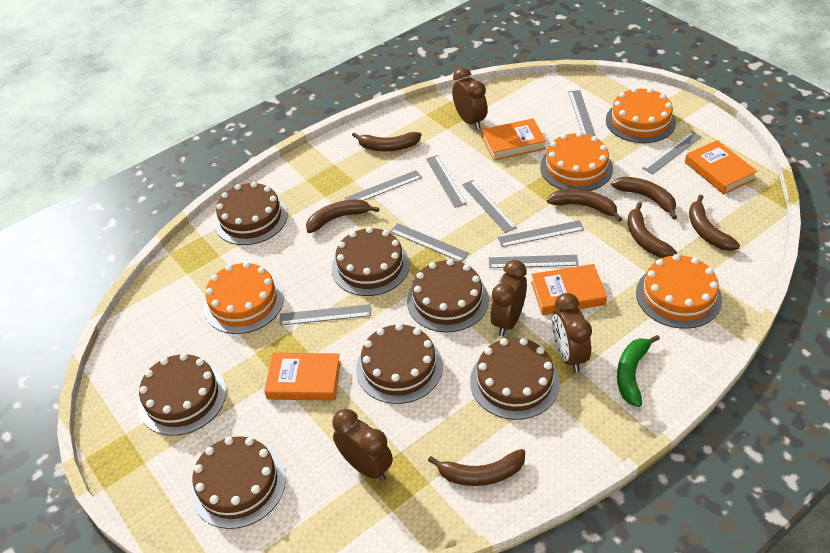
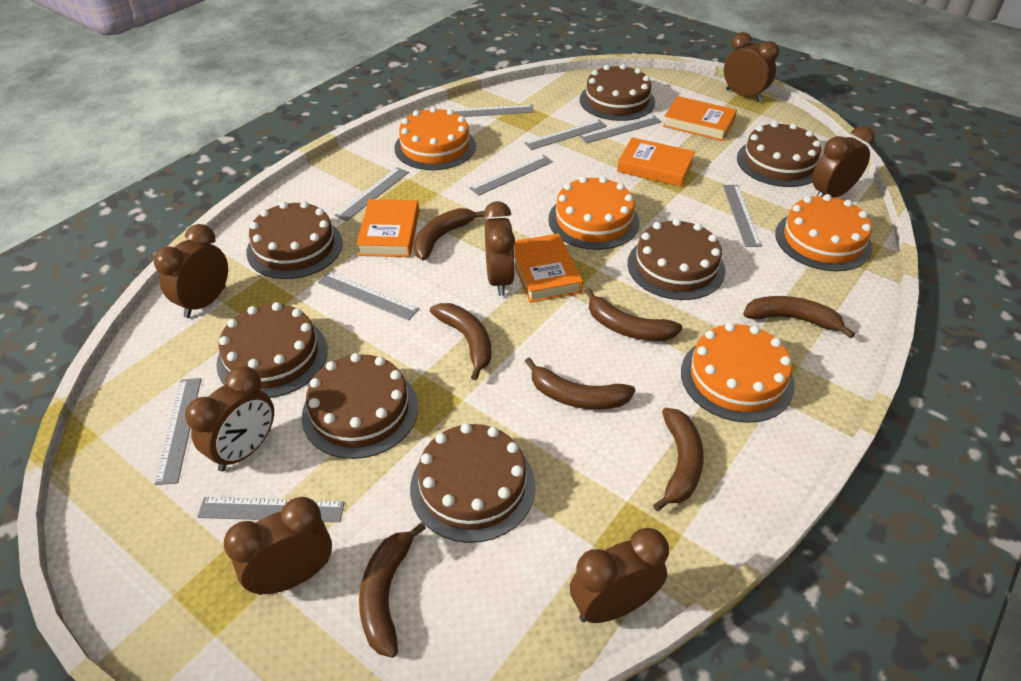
brown clock: [332,409,393,481] [452,68,488,130] [490,260,527,336] [552,293,592,372] = 4 -> [154,224,228,318] [185,366,274,472] [223,497,332,595] [483,201,515,296] [570,528,669,623] [724,32,779,102] [812,126,875,198] = 7
green banana: [617,335,660,407] = 1 -> none = 0

